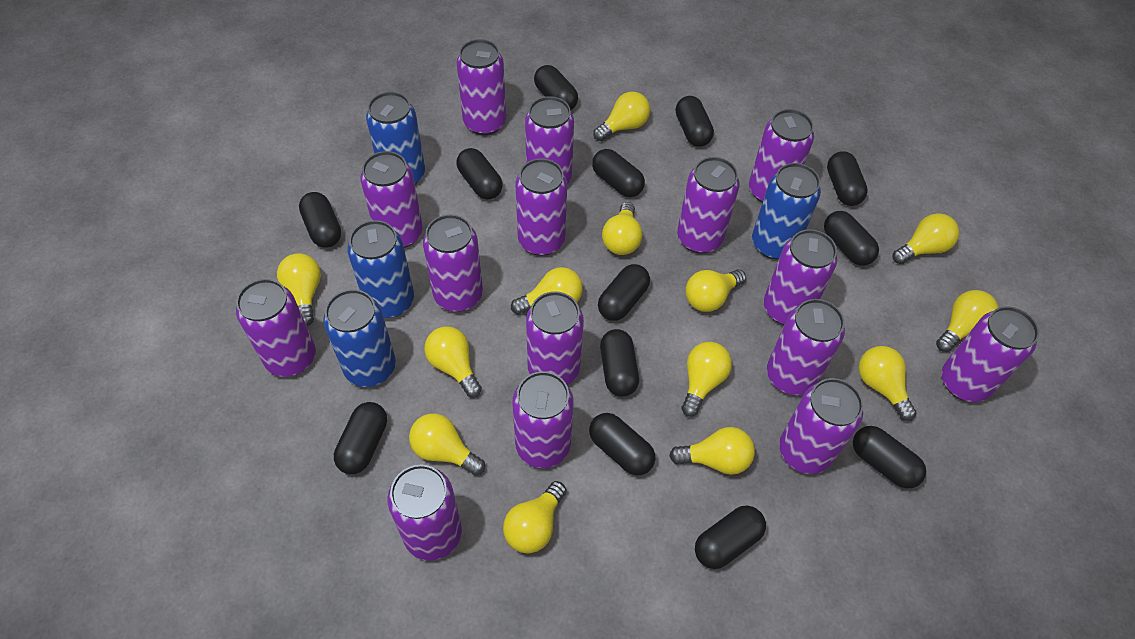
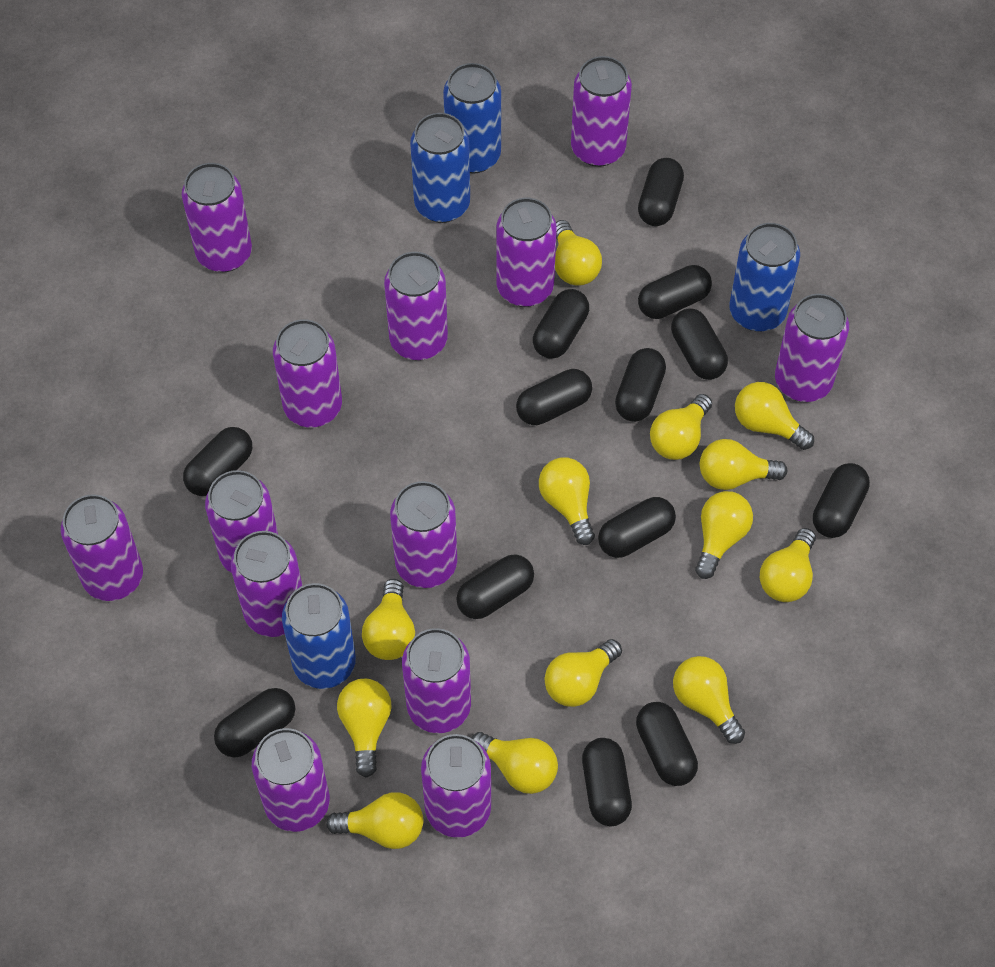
purple can: [236,279,316,377] [360,151,423,248] [388,465,462,561] [423,214,483,312] [457,39,506,135] [512,371,574,468] [516,159,567,256] [525,96,574,185] [526,291,584,385] [677,157,740,254] [749,109,814,203] [764,229,837,325] [767,299,845,395] [779,378,863,474] [942,306,1039,402] = 15 -> [61,494,143,601] [182,163,252,272] [205,470,278,573] [231,531,302,637] [252,728,330,832] [273,319,342,427] [384,252,448,360] [390,481,457,588] [402,628,471,733] [421,734,491,838] [496,198,557,307] [571,56,632,167] [775,294,849,402] = 13

